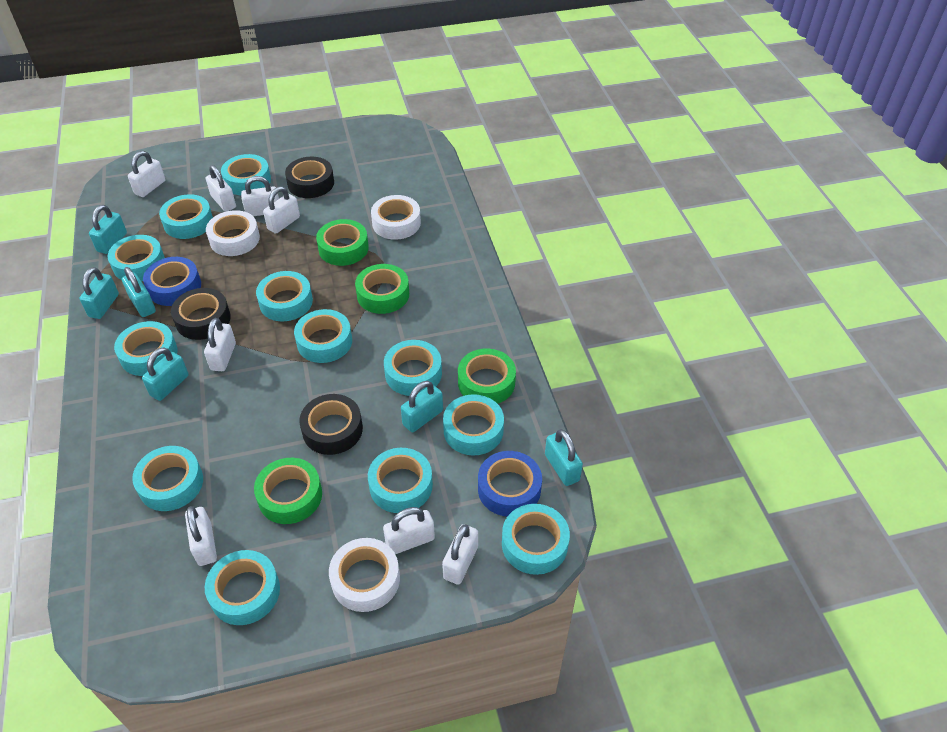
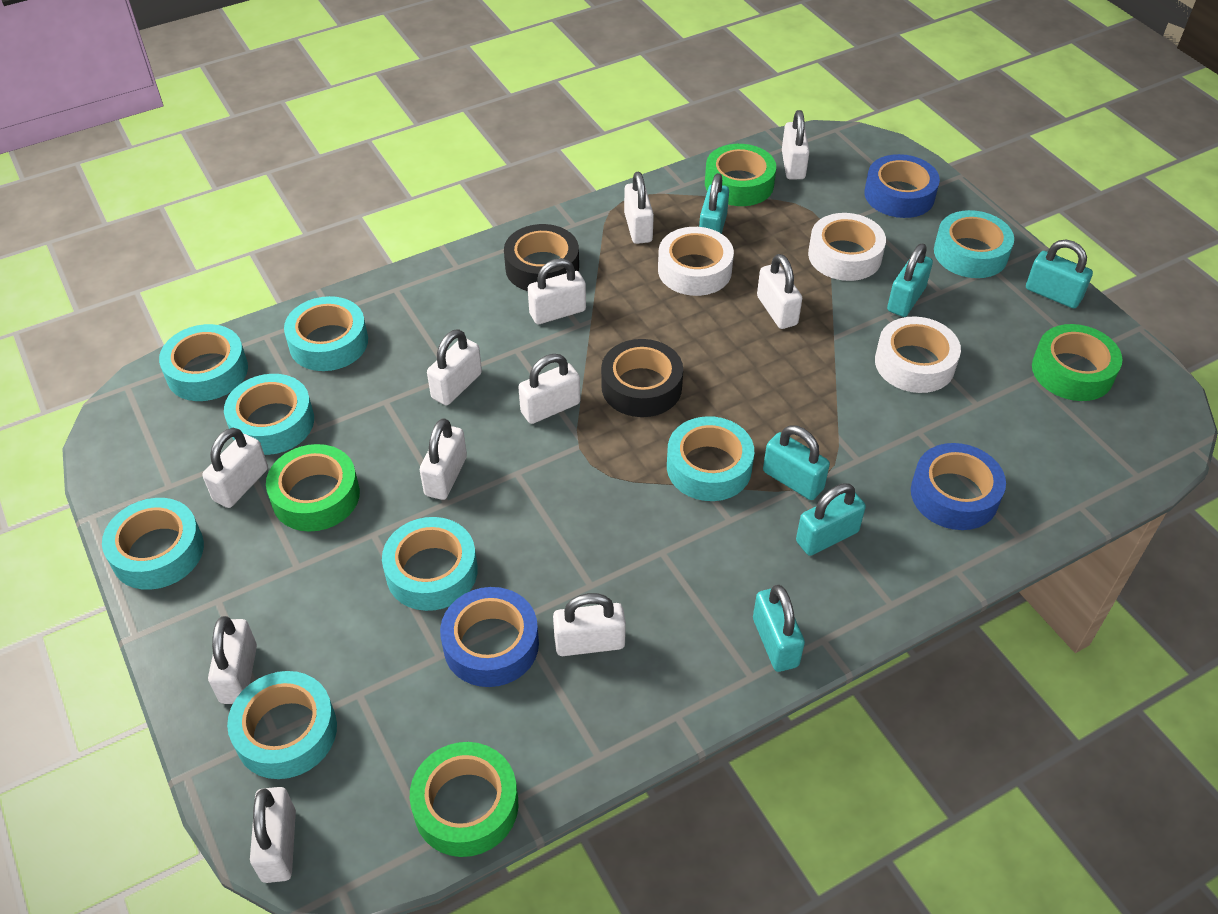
black tape: [171,288,231,340] [285,157,334,198] [299,394,363,455] = 3 -> [504,224,579,291] [601,339,683,417] = 2
blue tape: [143,257,201,306] [478,451,542,517] = 2 -> [440,587,539,687] [864,154,940,218] [911,443,1006,530] = 3
turquoise tape: [108,235,165,281] [114,321,178,376] [132,446,203,511] [159,194,213,239] [205,550,280,625] [221,154,271,195] [256,271,313,321] [294,309,352,363] [368,448,433,513] [384,340,442,396] [443,394,504,456] [502,504,570,575] = 12 -> [102,498,204,590] [159,324,248,401] [224,374,314,455] [227,671,337,779] [284,296,368,371] [382,517,478,611] [667,416,754,501] [934,210,1014,278] = 8
white padlock: [128,151,166,197] [185,506,217,566] [204,318,236,371] [206,165,236,212] [241,176,279,216] [263,186,300,234] [383,507,435,554] [442,524,478,585] = 8 -> [202,428,268,508] [208,616,257,704] [250,787,296,883] [420,418,467,500] [427,329,482,405] [518,354,580,424] [528,258,586,324] [553,593,626,656] [624,172,654,244] [757,254,802,329] [782,110,810,179] = 11

